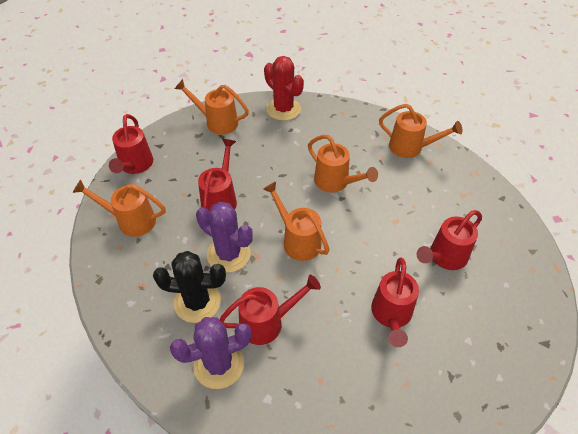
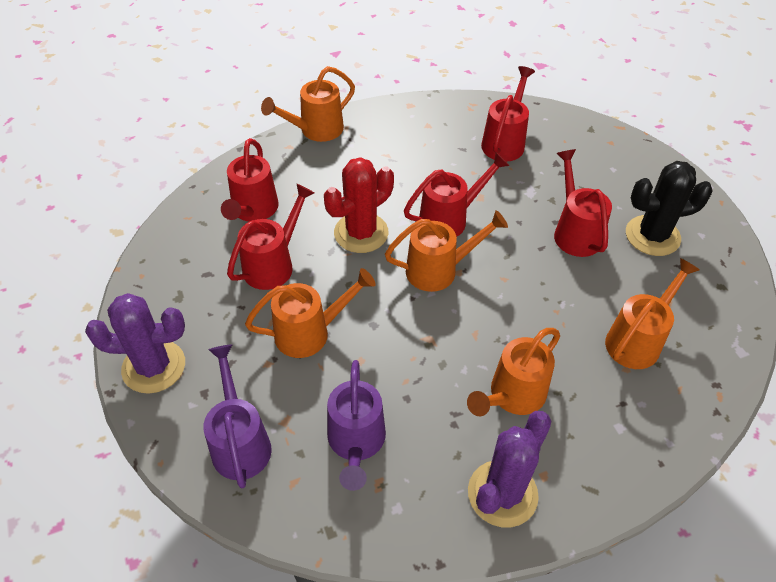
purple watering can: none = 0 -> [203,344,272,488] [327,360,386,491] = 2

